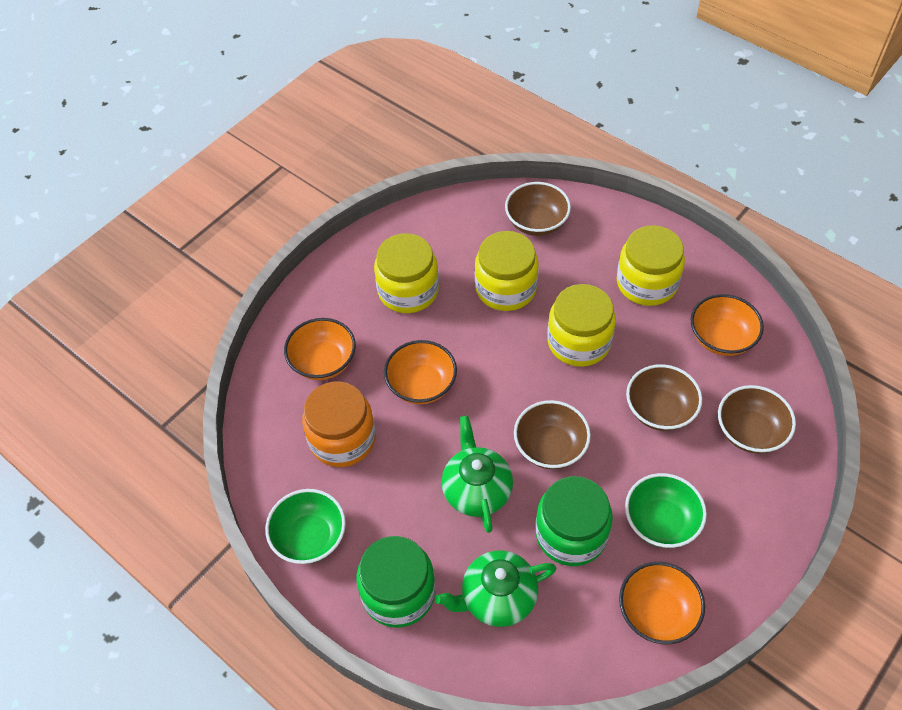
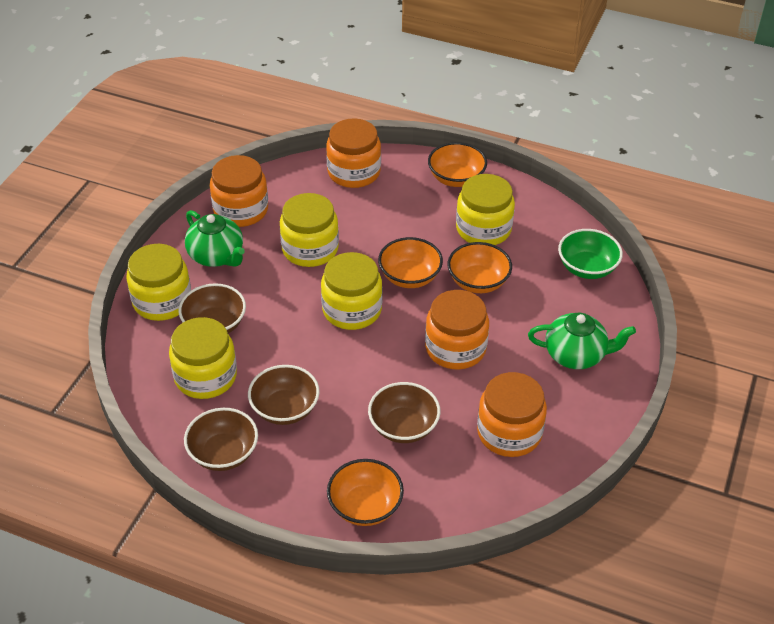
green bowl: [265,489,346,564] [625,473,707,548] = 2 -> [558,229,623,279] = 1
green jar: [357,536,436,628] [535,476,613,566] = 2 -> none = 0
orange jar: [302,381,376,467] = 1 -> [210,155,268,227] [326,118,381,188] [425,290,489,369] [477,372,547,457] = 4
yellow jar: [374,233,439,313] [475,231,539,311] [547,284,616,367] [617,225,685,306] = 4 -> [126,244,191,321] [169,317,237,399] [280,193,339,267] [321,252,382,330] [456,174,515,245] = 5

